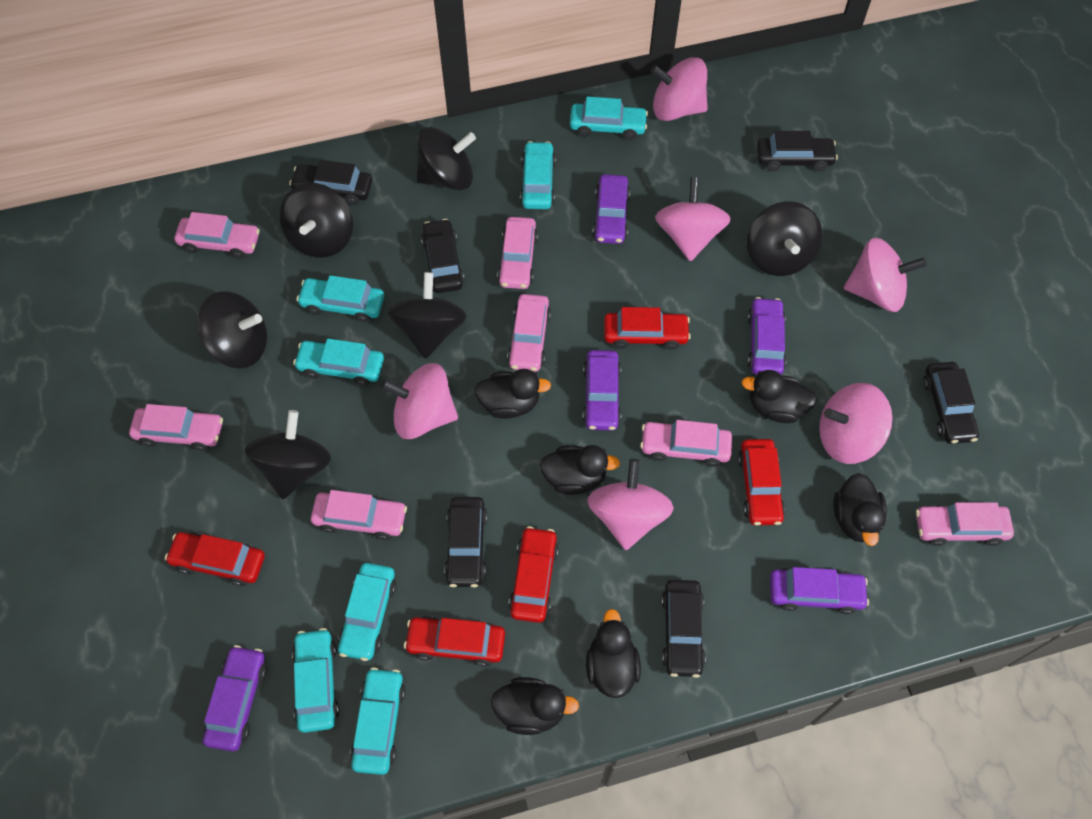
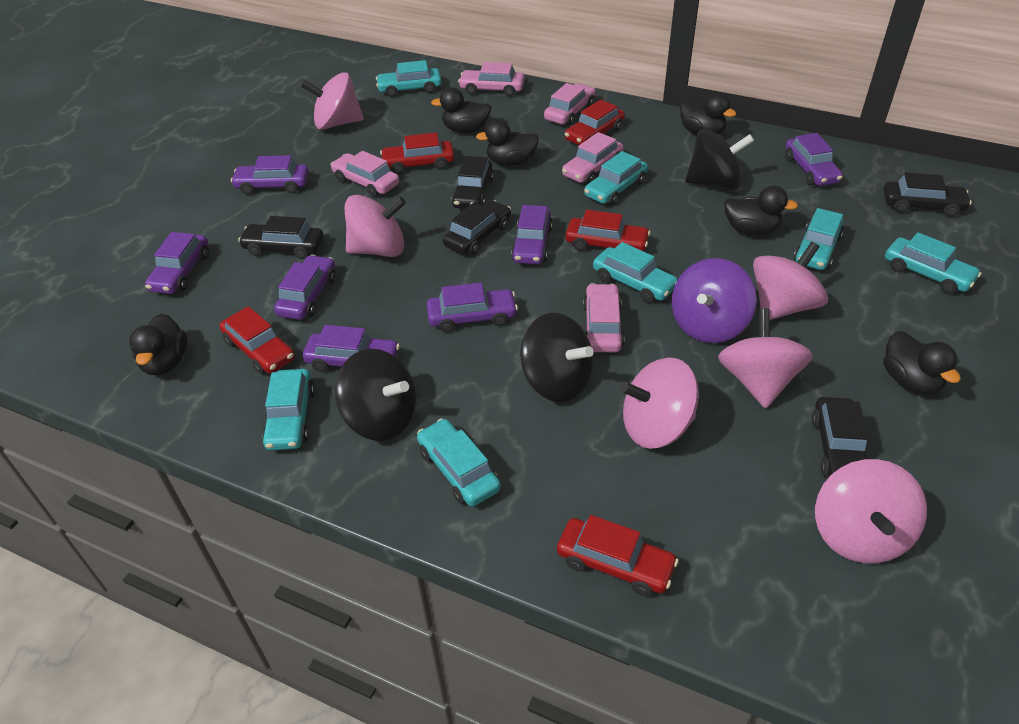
black car: [289,160,372,205] [421,219,465,293] [444,497,488,588] [661,580,706,678] [757,131,838,172] [923,362,979,444] = 6 -> [238,216,323,259] [443,200,511,255] [451,156,494,209] [812,397,868,477] [883,173,972,217] = 5
black spinning top: [197,291,267,369] [245,410,331,499] [279,183,353,257] [387,272,467,359] [416,127,476,190] [747,201,822,276] = 6 -> [335,349,416,441] [520,313,593,402] [685,129,754,190] = 3
pink car: [129,404,223,451] [174,212,260,258] [311,490,407,540] [497,217,538,289] [507,294,551,372] [640,420,732,467] [916,502,1014,546] = 7 -> [331,151,400,197] [458,62,525,96] [544,83,596,126] [562,132,624,184] [583,283,624,352] = 5
purple car: [203,645,267,751] [583,350,621,431] [593,174,630,244] [747,297,786,375] [770,567,869,614] = 5 -> [145,232,209,294] [231,155,309,194] [274,255,335,320] [303,325,400,372] [427,283,518,332] [511,205,553,264] [785,133,843,186] = 7
purple spinning top: none = 0 -> [672,258,757,343] = 1

